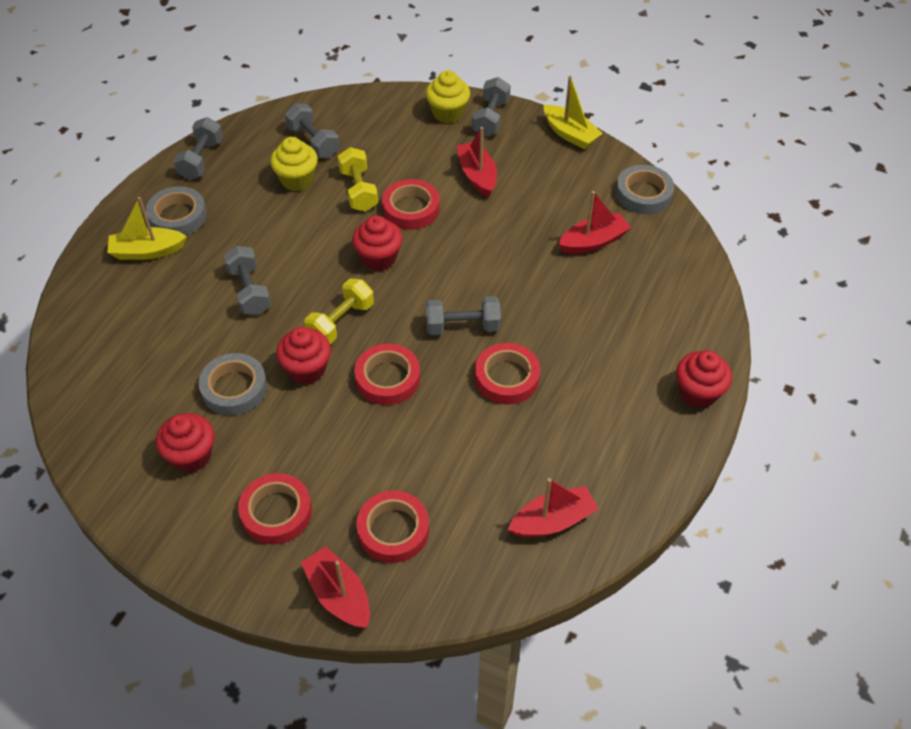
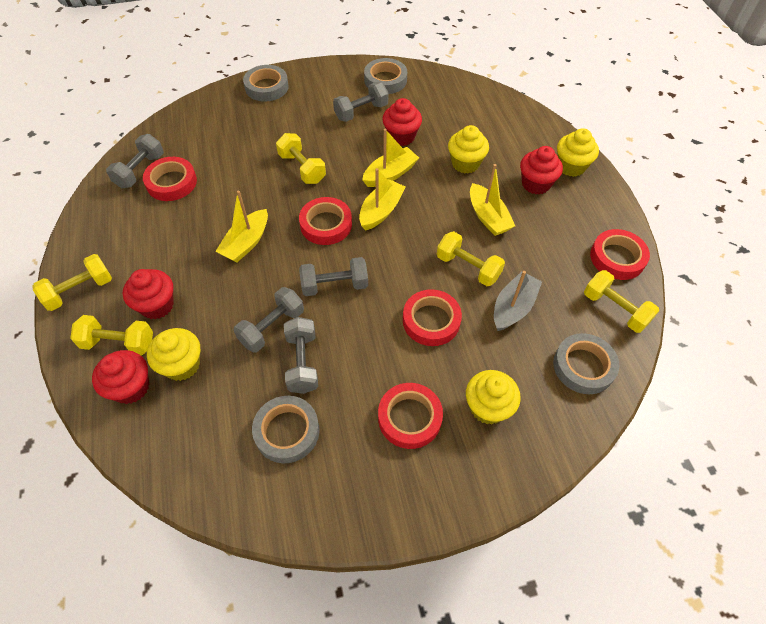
grey boat: none = 0 -> [494,271,542,331] = 1
grey tape: [146,186,207,235] [199,353,267,415] [616,165,674,214] = 3 -> [243,65,289,102] [252,396,319,463] [364,58,407,94] [553,333,620,394] = 4
red boat: [301,546,370,628] [457,127,497,197] [508,478,599,538] [558,191,631,254] = 4 -> none = 0
yellow boat: [107,197,187,260] [544,76,603,150] = 2 -> [215,191,268,262] [359,168,405,231] [362,129,419,187] [470,164,515,236] = 4
yellow cupcake: [270,137,318,191] [426,70,470,123] = 2 -> [147,328,200,381] [448,125,489,174] [466,370,521,424] [557,128,599,177] = 4
yellow dumbbell: [304,278,374,344] [338,147,378,212] = 2 -> [32,254,112,311] [70,315,153,356] [276,133,326,184] [437,231,505,286] [584,270,659,333] = 5

